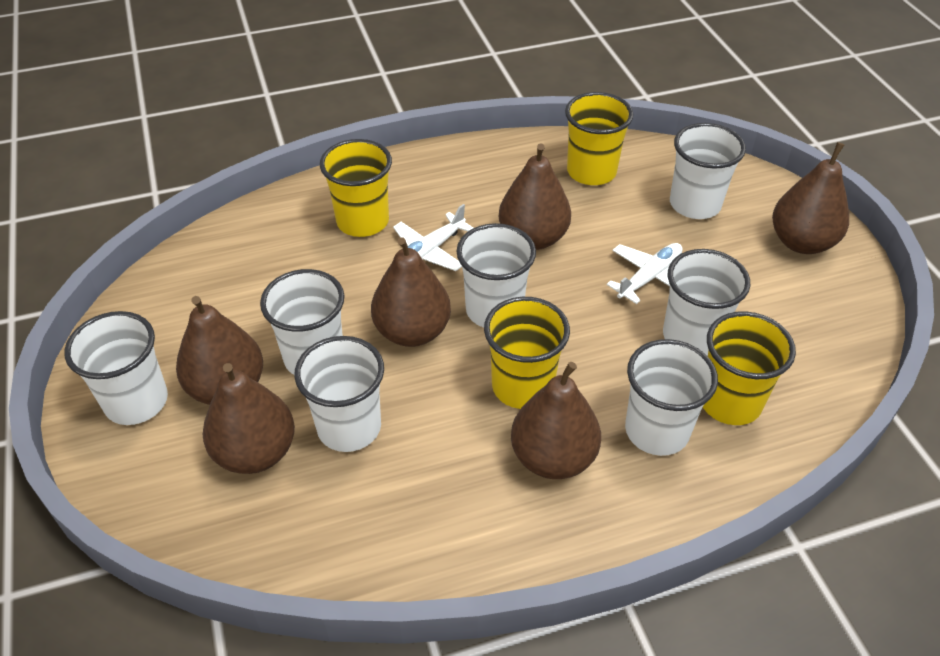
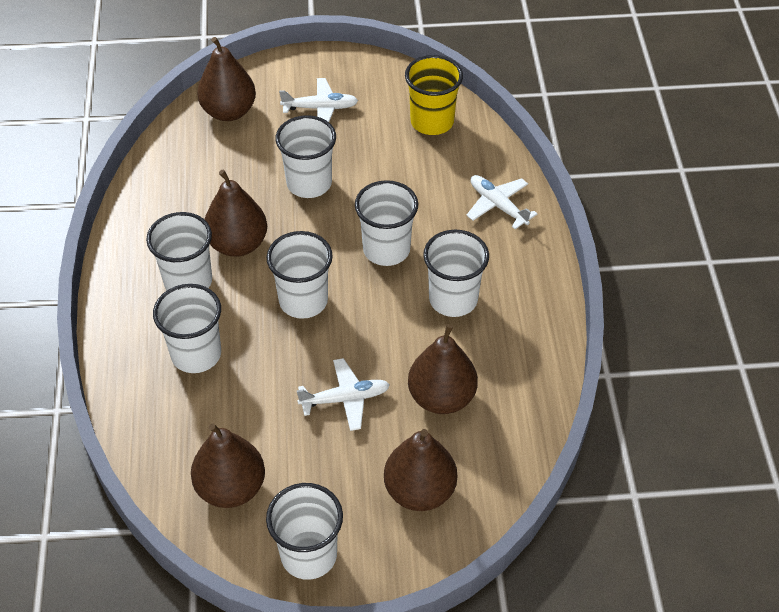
brown pear: [176,296,263,405] [203,363,295,474] [371,237,451,347] [499,143,571,250] [511,362,601,479] [772,142,849,254] = 6 -> [191,423,265,508] [197,37,256,121] [204,170,267,257] [384,429,457,511] [408,324,478,414] = 5
white plane: [393,204,473,271] [607,243,683,304] = 2 -> [279,78,358,122] [297,358,390,431] [466,175,537,229] = 3
yellow cup: [320,139,392,237] [484,297,570,409] [565,92,634,185] [703,311,796,425] = 4 -> [405,55,463,135] = 1

